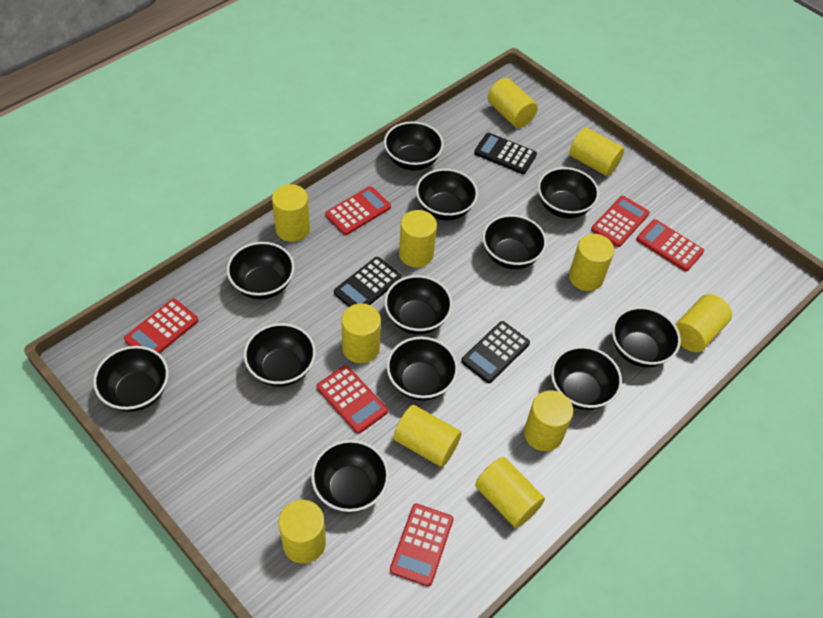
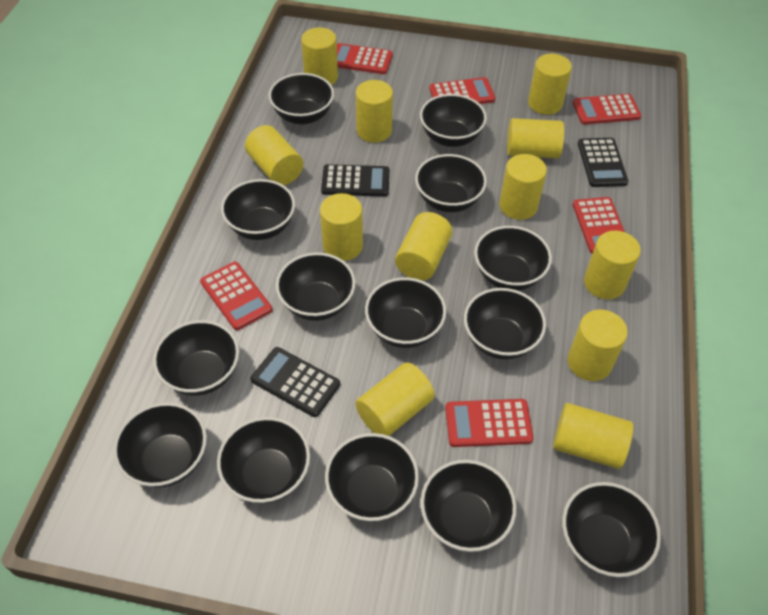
black bowl: [93,346,169,412] [227,242,295,300] [244,323,316,387] [311,440,389,513] [384,121,443,171] [384,275,452,335] [387,337,458,401] [416,169,478,221] [483,215,547,269] [538,167,599,219] [551,346,622,410] [612,307,681,368] = 12 -> [113,402,207,488] [153,320,239,396] [217,417,310,504] [221,179,295,240] [269,73,334,125] [276,253,356,321] [325,433,419,522] [365,277,446,348] [415,154,487,212] [420,94,487,147] [420,460,516,552] [464,288,546,359] [474,226,552,291] [562,482,661,577] = 14
yellow cylinder: [272,184,310,242] [279,500,326,564] [341,303,381,363] [393,405,462,467] [399,210,437,268] [475,457,545,528] [487,78,538,128] [524,390,573,451] [569,127,624,176] [569,234,614,291] [675,294,732,352] = 11 -> [245,125,303,185] [301,27,338,85] [320,193,363,261] [355,362,435,436] [356,80,393,143] [395,212,453,280] [499,154,547,220] [507,118,564,158] [528,54,572,115] [553,403,633,469] [568,310,628,381] [584,231,641,299] = 12

